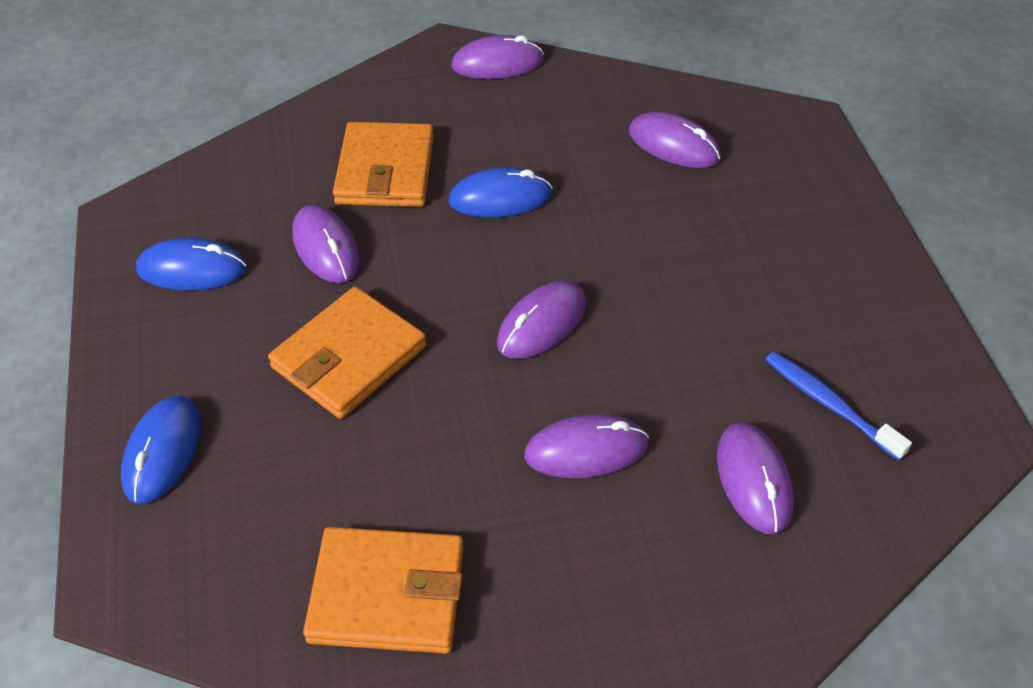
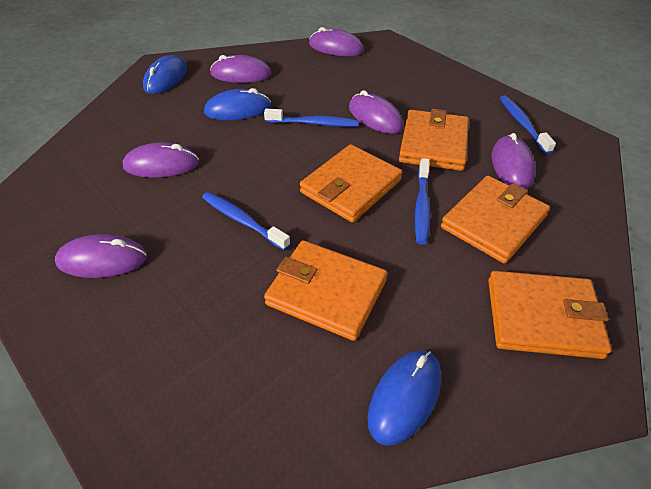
blue toothbrush: [765,351,912,460] = 1 -> [202,192,290,251] [264,109,359,127] [415,158,431,245] [500,95,556,154] = 4
orange wallet: [268,286,426,419] [303,527,464,654] [333,122,434,207] = 3 -> [264,240,387,341] [300,144,402,223] [399,109,469,171] [441,176,550,264] [488,271,612,359] = 5

